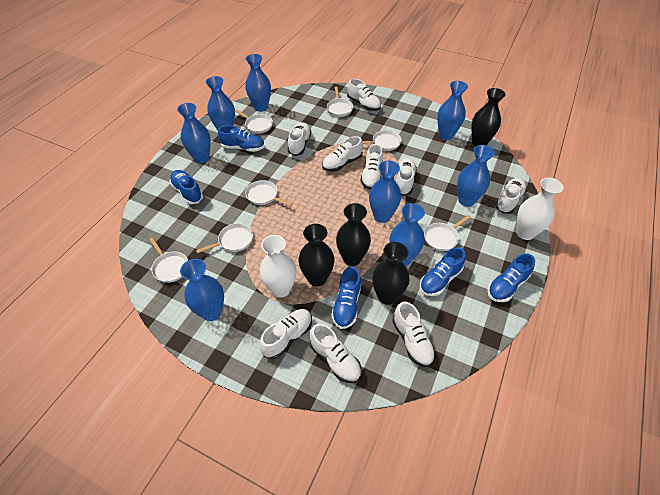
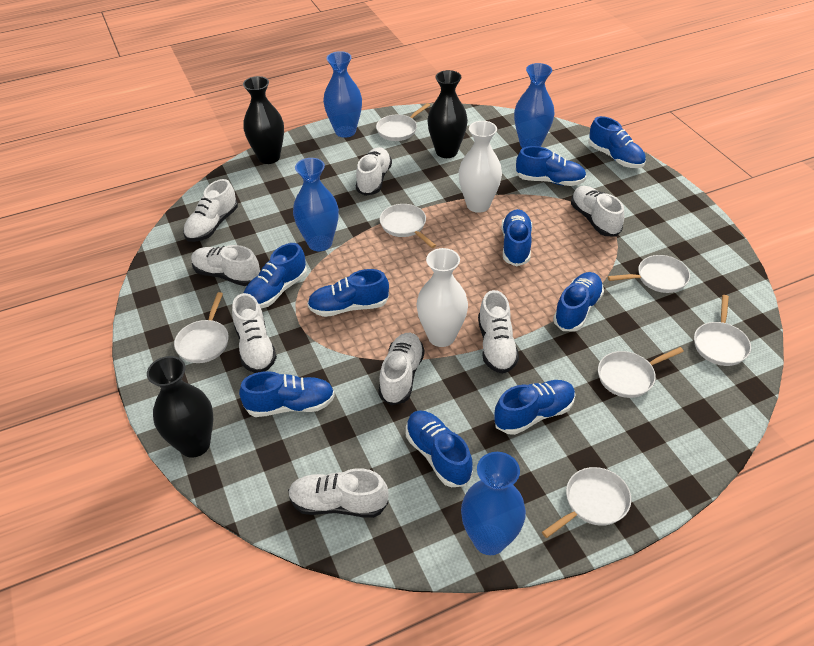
black vase: [298,224,334,286] [336,203,371,266] [372,242,409,305] [471,88,506,146] = 4 -> [147,356,213,458] [243,76,284,164] [427,70,468,158] = 3
blue shoe: [169,170,203,204] [218,125,265,152] [331,267,361,329] [420,247,465,296] [487,253,535,302] = 5 -> [239,371,335,417] [244,243,307,309] [307,269,389,317] [406,410,473,487] [494,380,576,435] [501,209,532,266] [516,146,587,186] [553,272,604,331] [588,116,646,168] = 9
blue vase: [177,103,211,163] [180,259,224,321] [206,76,235,130] [245,54,271,112] [369,160,401,223] [390,203,425,266] [437,81,468,140] [457,145,495,207] = 8 -> [293,158,339,251] [323,51,362,138] [461,452,526,555] [514,63,554,148] = 4
white shoe: [259,309,312,359] [288,123,311,156] [310,324,361,383] [322,136,363,172] [347,79,381,111] [361,144,383,189] [392,302,435,367] [396,158,417,196] [495,178,527,214] = 9 -> [183,179,238,242] [191,245,260,286] [232,293,277,373] [288,468,388,518] [356,147,392,196] [378,333,425,406] [478,290,519,374] [571,186,624,236] = 8

